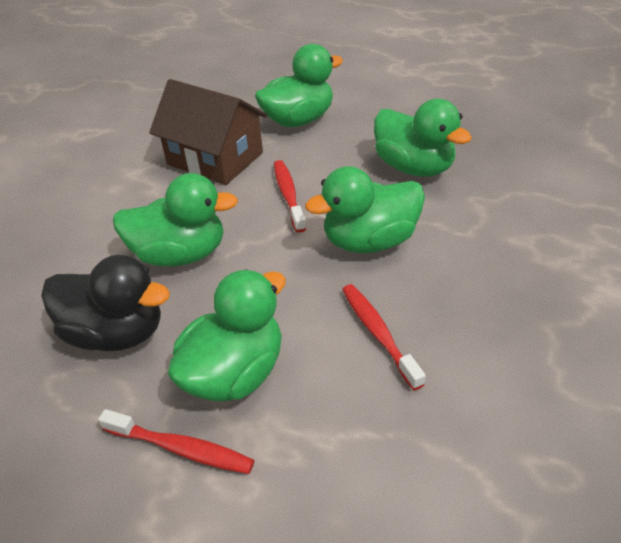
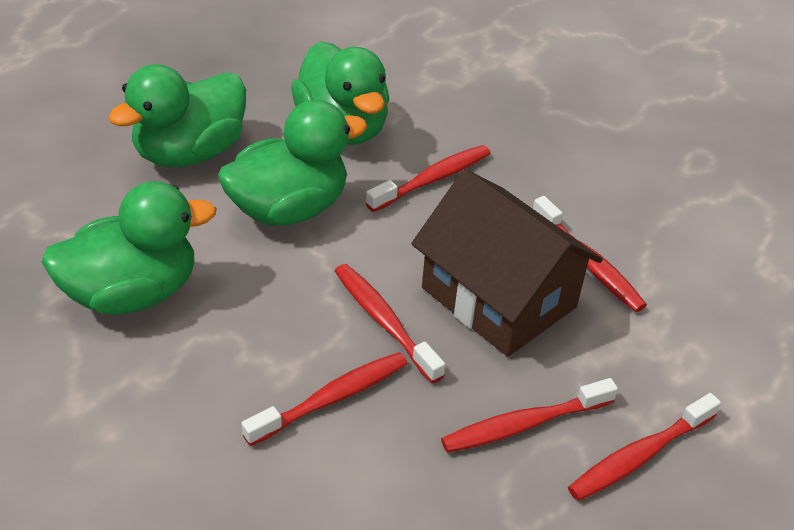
black duck: [41,255,170,351] = 1 -> none = 0
green duck: [113,173,238,267] [168,270,286,402] [255,44,343,127] [305,166,425,253] [374,99,472,177] = 5 -> [42,181,217,315] [108,64,246,167] [218,100,367,226] [291,41,389,145] = 4
red toothbrush: [98,409,254,474] [274,160,306,233] [342,284,426,390] = 3 -> [241,352,408,446] [335,264,445,383] [366,145,490,212] [441,378,618,453] [533,196,647,312] [568,393,721,501] = 6

